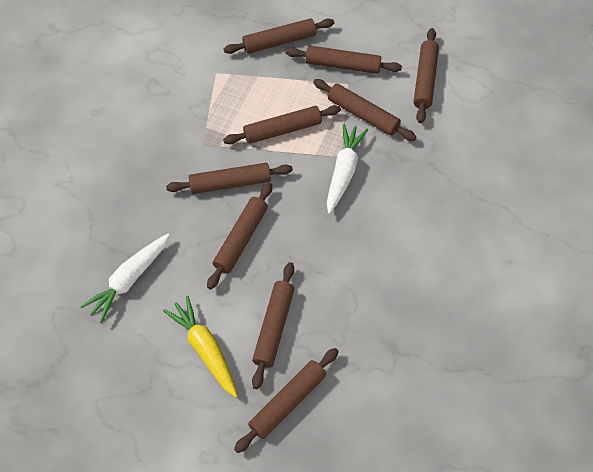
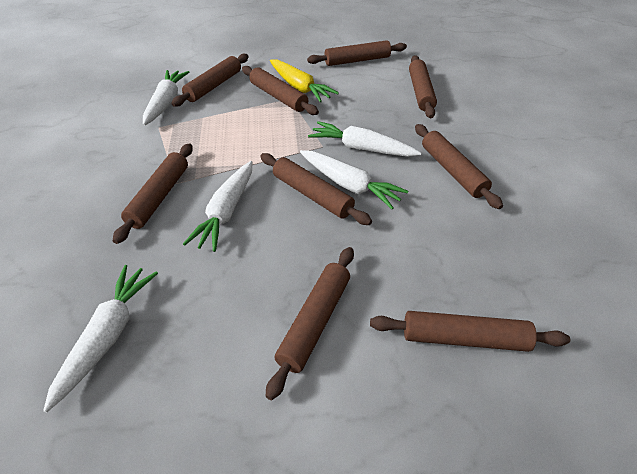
white carrot: [80,233,170,323] [327,123,368,214] = 2 -> [43,265,158,413] [143,70,189,126] [183,161,252,252] [300,150,408,209] [308,121,421,157] = 5

